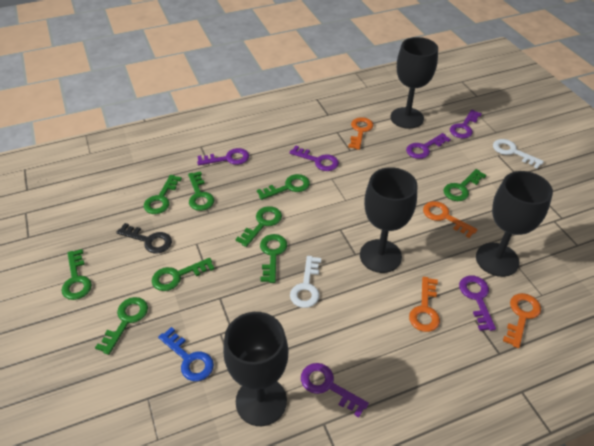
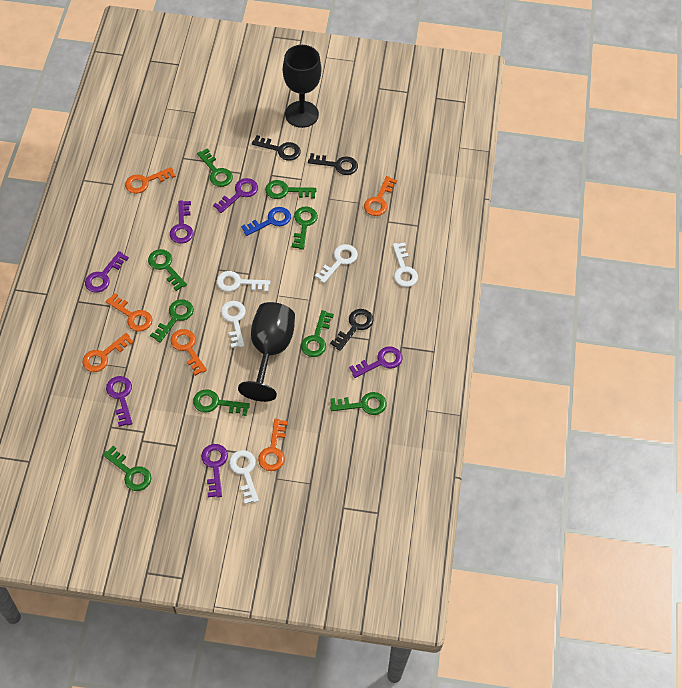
black goblet: [223,312,289,426] [360,167,418,273] [390,37,438,129] [476,171,553,277] = 4 -> [238,302,295,402] [283,45,322,128] = 2
black key: [116,223,172,253] = 1 -> [252,135,301,161] [308,153,358,175] [330,309,373,351] = 3
orange key: [348,117,373,150] [409,277,440,332] [423,201,478,238] [503,293,541,348] = 4 -> [82,333,134,372] [106,293,152,331] [125,167,176,194] [170,329,207,376] [258,419,288,471] [364,176,397,216] = 6
white key: [290,256,321,308] [493,139,544,168] = 2 -> [217,271,270,292] [221,301,246,348] [229,450,259,504] [315,244,358,283] [393,242,418,287] = 5

